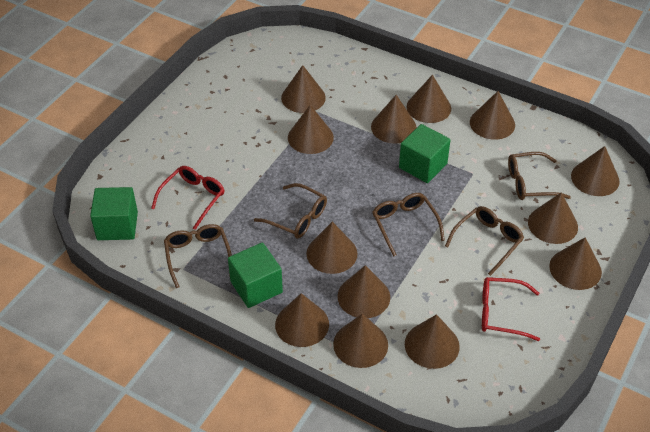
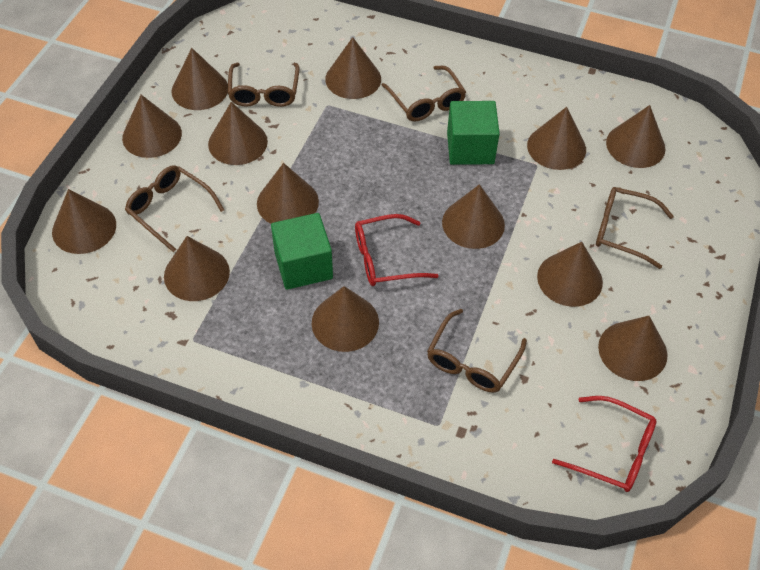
green cube: [90,187,138,240] [228,242,283,308] [399,124,450,183] = 3 -> [271,213,333,290] [447,101,500,165] = 2

